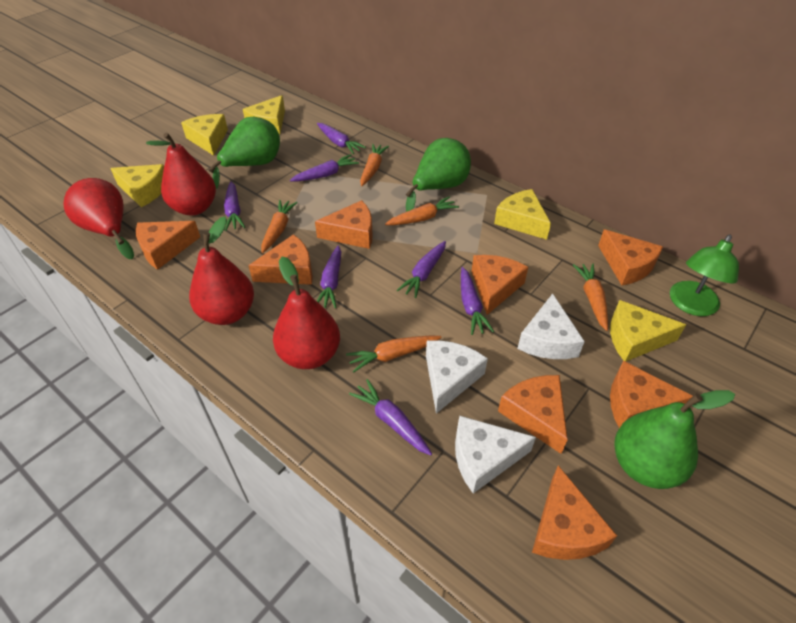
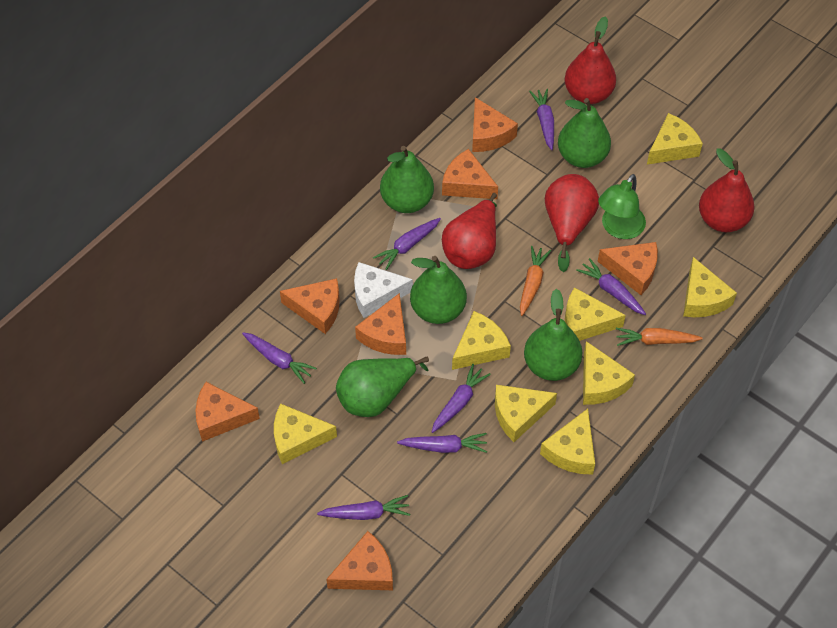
green pear: [209,117,280,189] [406,138,471,212] [615,390,735,489] = 3 -> [336,357,429,417] [380,146,434,213] [410,256,467,324] [524,289,583,381] [558,98,611,168] = 5
orange carrot: [261,200,298,253] [346,336,442,373] [360,144,389,186] [385,196,459,225] [573,264,608,331] = 5 -> [520,246,551,316] [616,328,703,346] = 2
orange cheese: [136,221,200,270] [248,234,313,285] [315,200,373,249] [471,255,528,315] [498,375,568,454] [532,465,617,560] [598,229,663,285] [610,361,693,428] = 8 -> [196,382,260,442] [280,278,340,334] [326,531,393,590] [355,293,406,355] [442,149,498,199] [472,97,518,152] [598,242,658,295] = 7
white cheese: [426,340,488,414] [455,416,536,493] [517,294,585,359] = 3 -> [354,262,413,318] = 1
yellow cheese: [110,164,164,207] [181,114,228,156] [243,95,285,134] [494,189,551,240] [610,300,686,362] = 5 -> [274,403,337,464] [452,311,511,370] [495,385,557,442] [540,409,595,474] [565,287,626,341] [583,341,635,405] [647,113,703,165] [683,257,737,317] = 8

